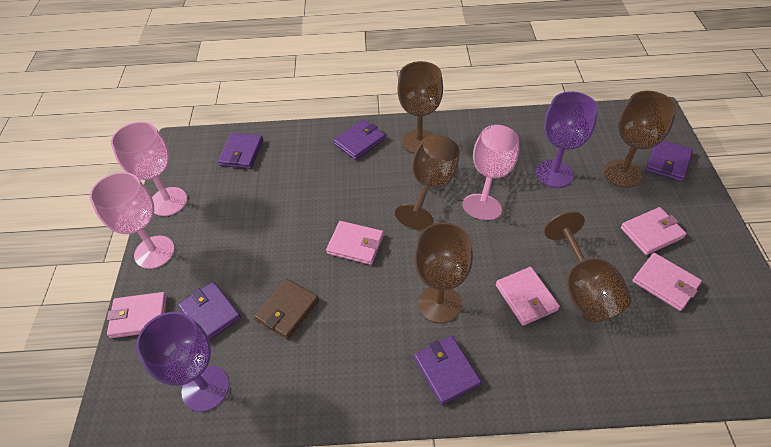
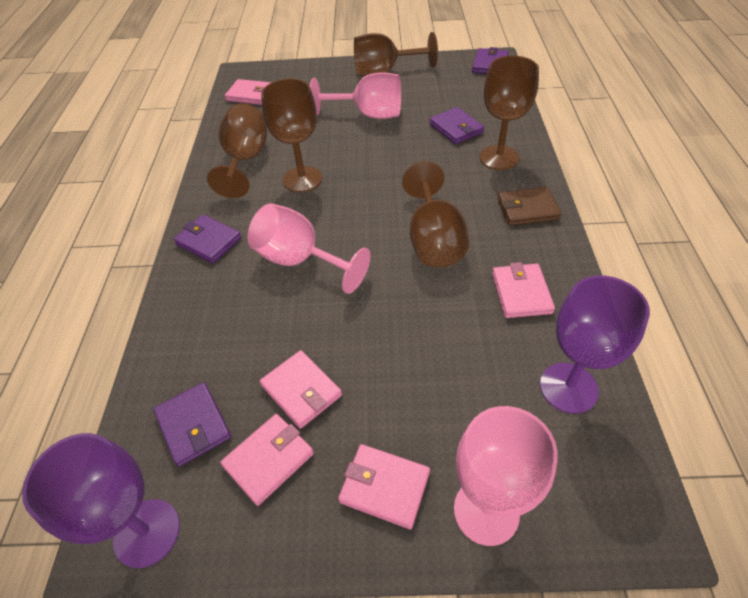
purple wallet: [178,282,241,340] [218,133,263,169] [333,120,385,160] [414,336,481,405] [646,140,693,182] = 5 -> [153,382,231,467] [174,215,242,263] [430,107,484,144] [472,47,509,74] = 4

